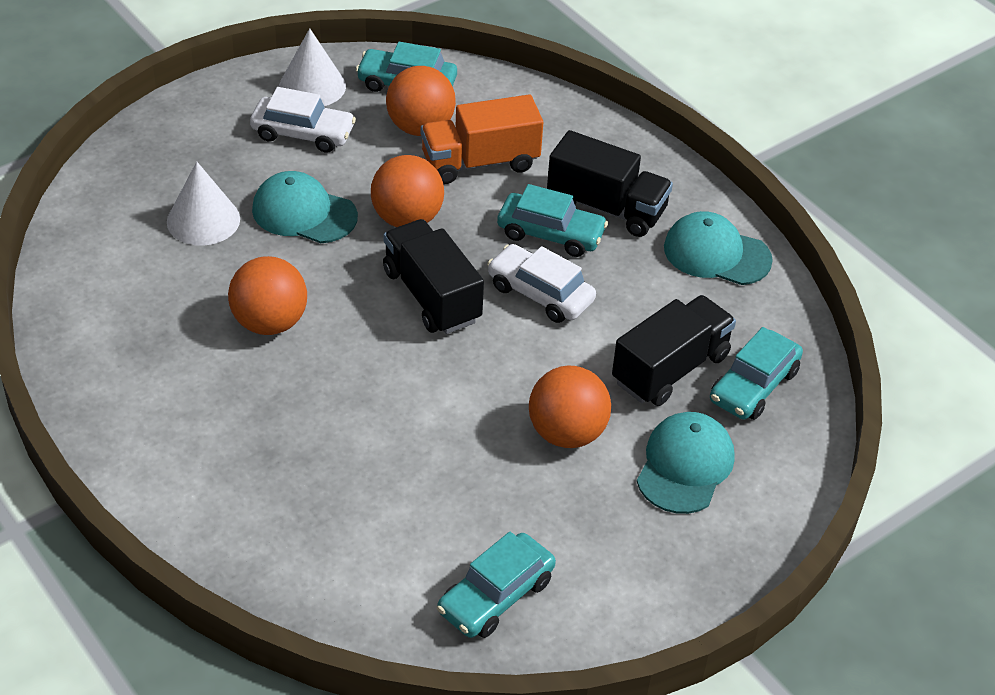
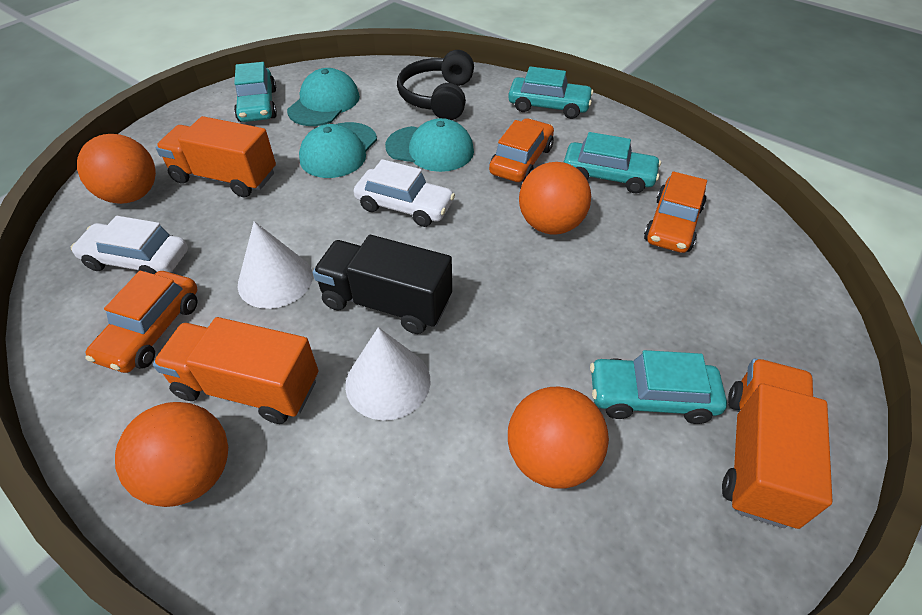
black headphones: none = 0 -> [397,50,474,120] = 1
black truck: [383,219,484,334] [547,130,673,237] [612,295,736,406] = 3 -> [313,235,452,334] = 1
orange car: none = 0 -> [85,271,197,373] [489,118,554,182] [644,172,707,253] = 3
orange truck: [421,95,543,184] = 1 -> [153,317,318,424] [156,116,276,197] [722,359,832,529] = 3

